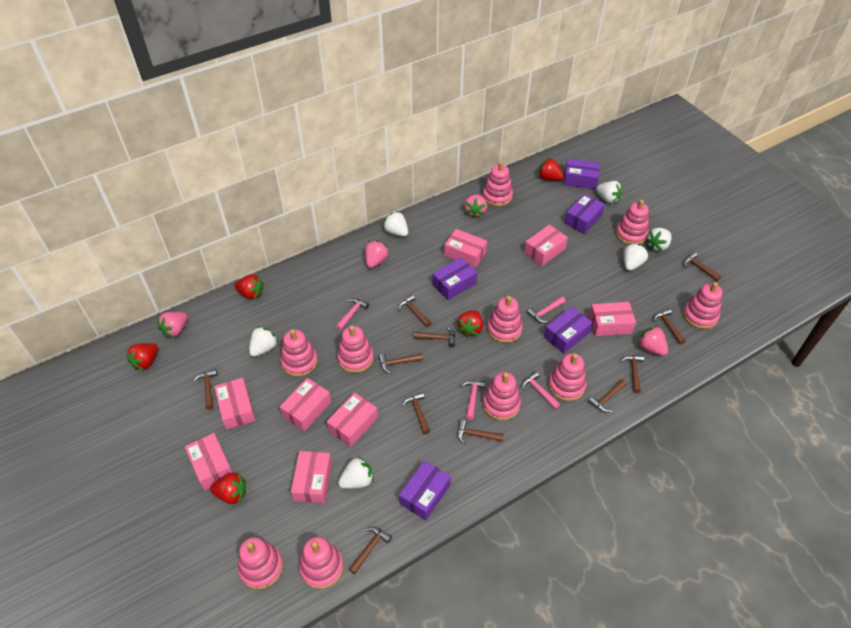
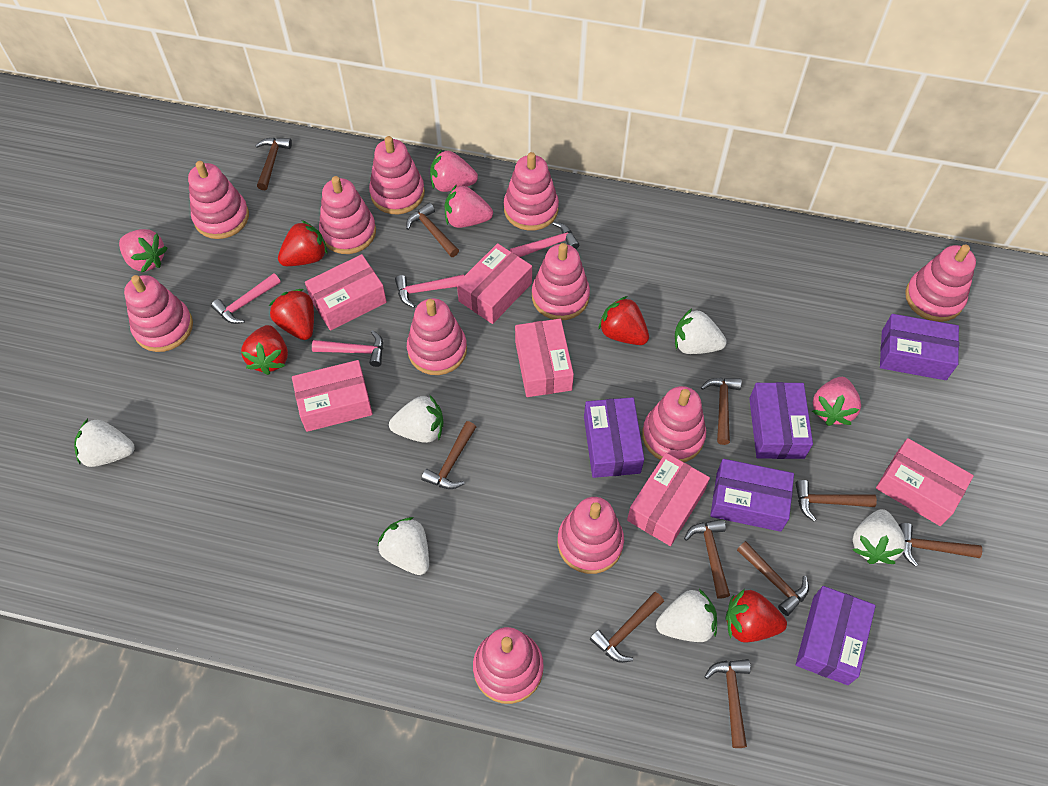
brown hammer: [193,369,217,410] [349,526,392,574] [379,353,423,374] [398,294,431,327] [402,392,430,434] [413,327,455,347] [458,420,504,444] [588,379,627,413] [620,355,644,393] [653,308,686,345] [684,252,721,281] = 11 -> [255,138,292,190] [406,203,459,257] [421,421,476,489] [590,592,664,663] [684,519,730,599] [701,378,742,445] [704,659,751,748] [737,541,809,616] [795,480,877,522] [899,523,982,567] = 10
pink box: [185,433,233,490] [214,378,256,430] [280,378,331,431] [291,451,332,503] [327,392,378,447] [444,229,487,268] [524,224,568,266] [589,302,636,336] = 8 -> [292,360,373,432] [305,254,387,331] [457,243,532,324] [515,319,574,397] [627,453,710,546] [876,438,974,526] = 6
pink stacking toy: [238,537,283,589] [281,329,318,377] [299,537,343,589] [337,326,374,373] [483,161,513,206] [483,372,521,420] [487,296,523,343] [548,353,586,401] [616,200,649,245] [683,282,722,329] = 10 -> [124,275,193,352] [188,161,249,239] [319,176,376,254] [369,136,425,214] [407,298,467,375] [473,627,544,704] [504,152,559,231] [532,243,590,320] [557,497,624,574] [642,386,706,462] [905,244,976,322] = 11

